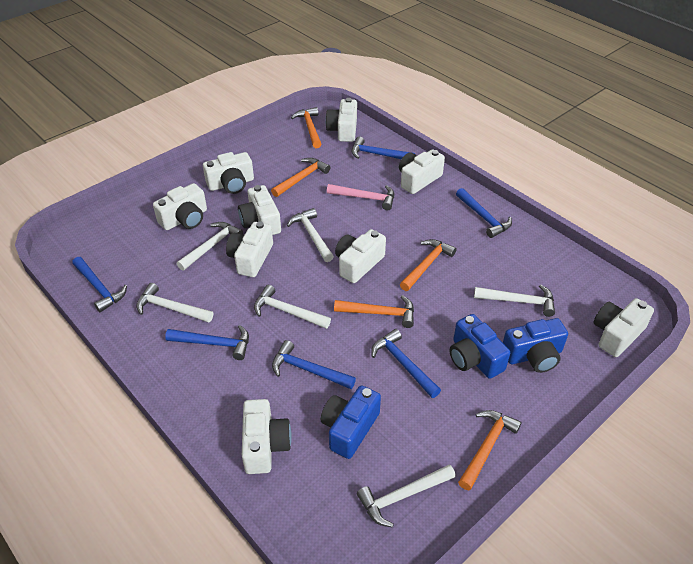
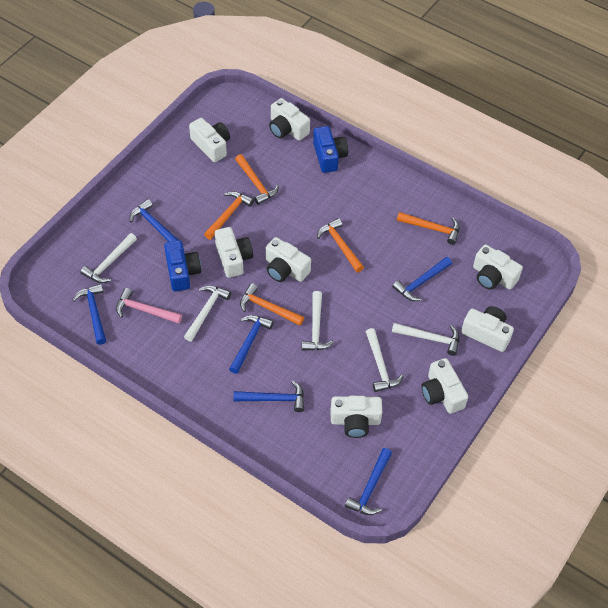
blue camera: [321,385,381,459] [450,314,510,379] [503,318,568,373] = 3 -> [164,240,201,292] [313,126,348,173] = 2
white camera: [153,183,207,230] [203,152,254,194] [226,222,273,277] [238,185,281,235] [242,399,292,474] [325,98,357,142] [335,229,386,283] [399,149,445,194] [594,298,654,357] = 9 -> [189,118,230,162] [215,227,253,278] [266,237,311,282] [269,98,310,141] [331,396,382,438] [421,358,468,414] [461,306,514,352] [473,244,523,290] = 8
white hammer: [136,283,213,323] [177,222,243,271] [254,285,331,329] [287,208,334,262] [357,464,456,528] [474,284,555,317] = 6 -> [81,233,137,283] [184,285,231,342] [302,291,334,351] [366,328,404,392] [392,323,459,356] = 5

